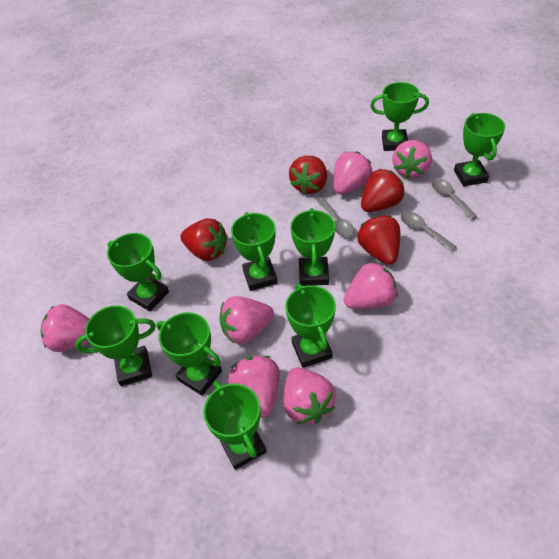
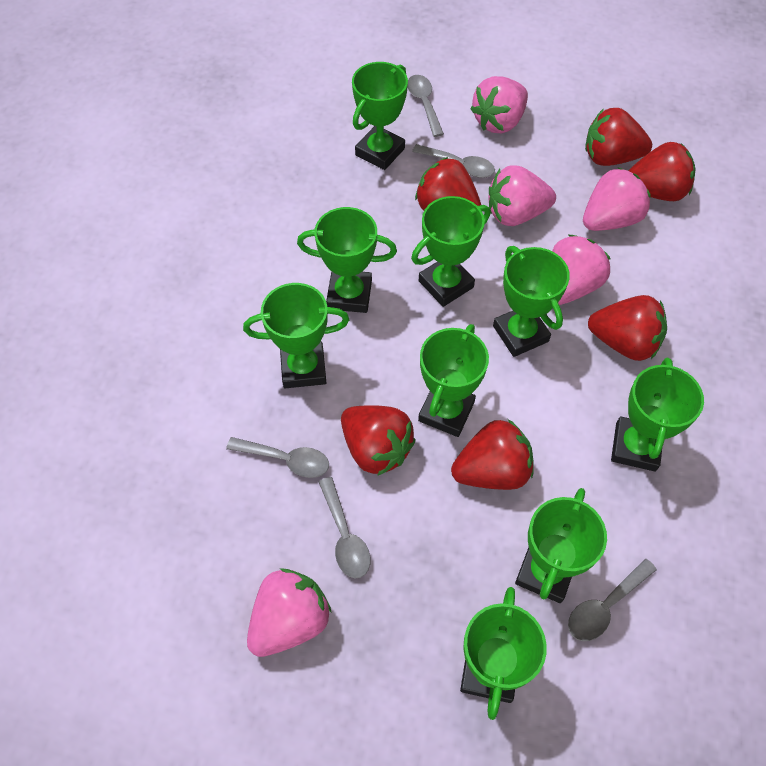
grey spoon: [317,198,354,237] [401,212,456,252] [431,178,478,220] = 3 -> [226,437,329,478] [319,477,371,578] [408,75,444,137] [412,144,495,178] [568,559,657,641] = 5
pink strawberry: [40,304,89,352] [219,296,274,344] [228,356,280,418] [284,367,336,424] [334,151,372,195] [344,262,398,309] [392,140,432,179] = 7 -> [247,568,332,657] [471,76,528,133] [489,165,556,226] [552,235,610,305] [583,168,651,231] = 5
red strawberry: [180,218,228,261] [289,156,327,195] [358,215,400,265] [361,169,405,212] = 4 -> [341,405,416,476] [415,157,481,210] [451,419,534,490] [585,108,652,166] [588,295,667,361] [628,142,695,201] = 6

